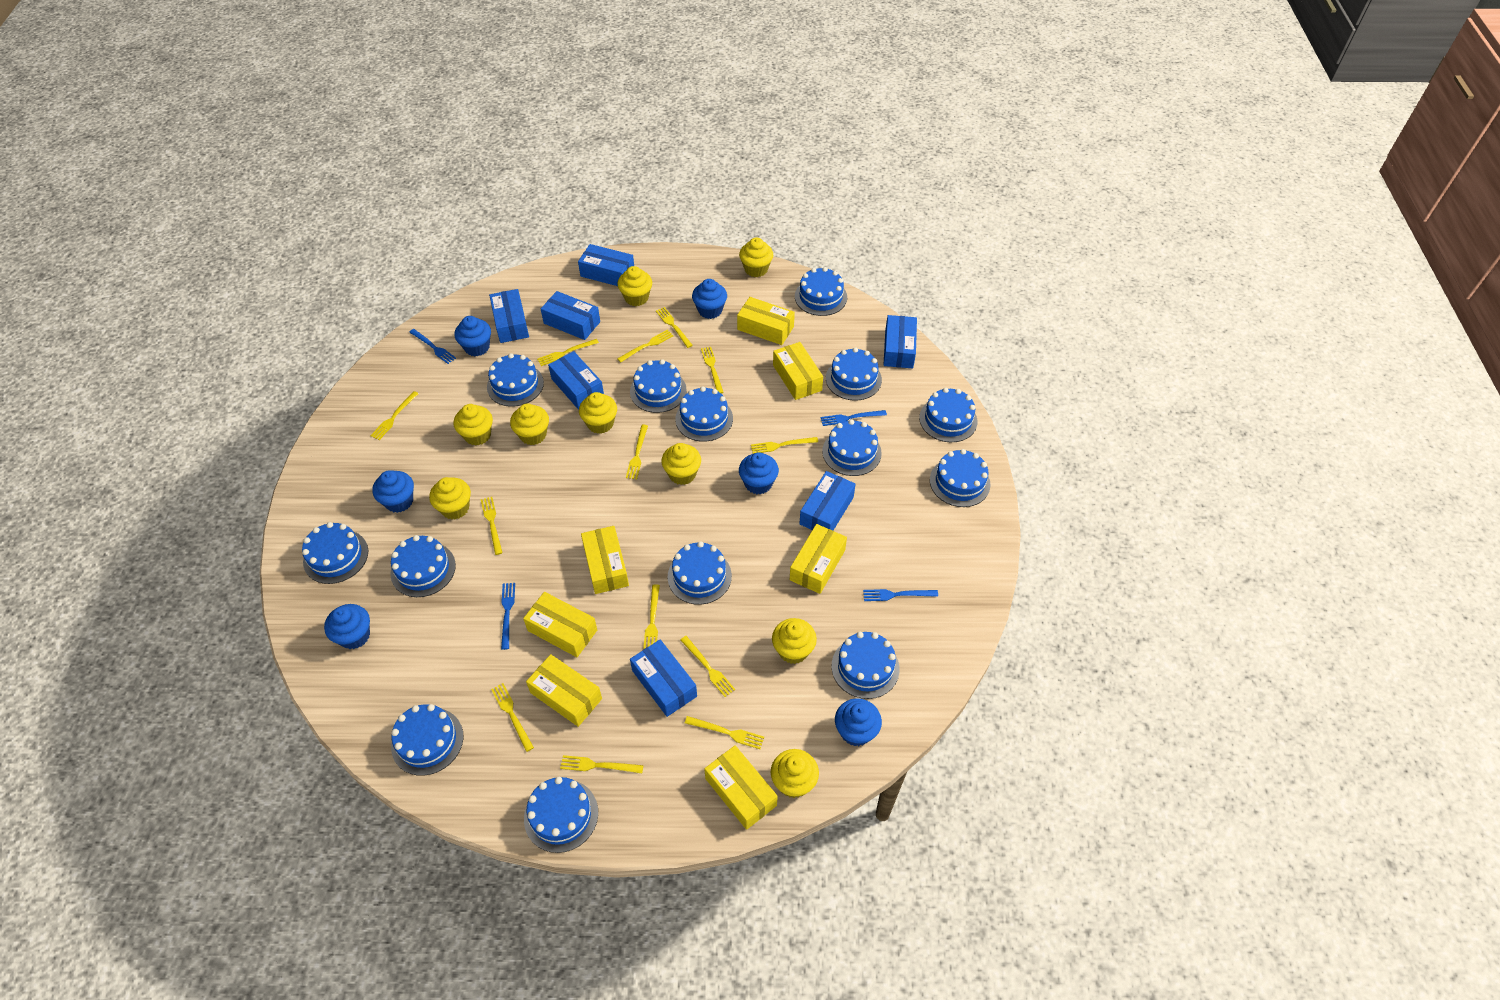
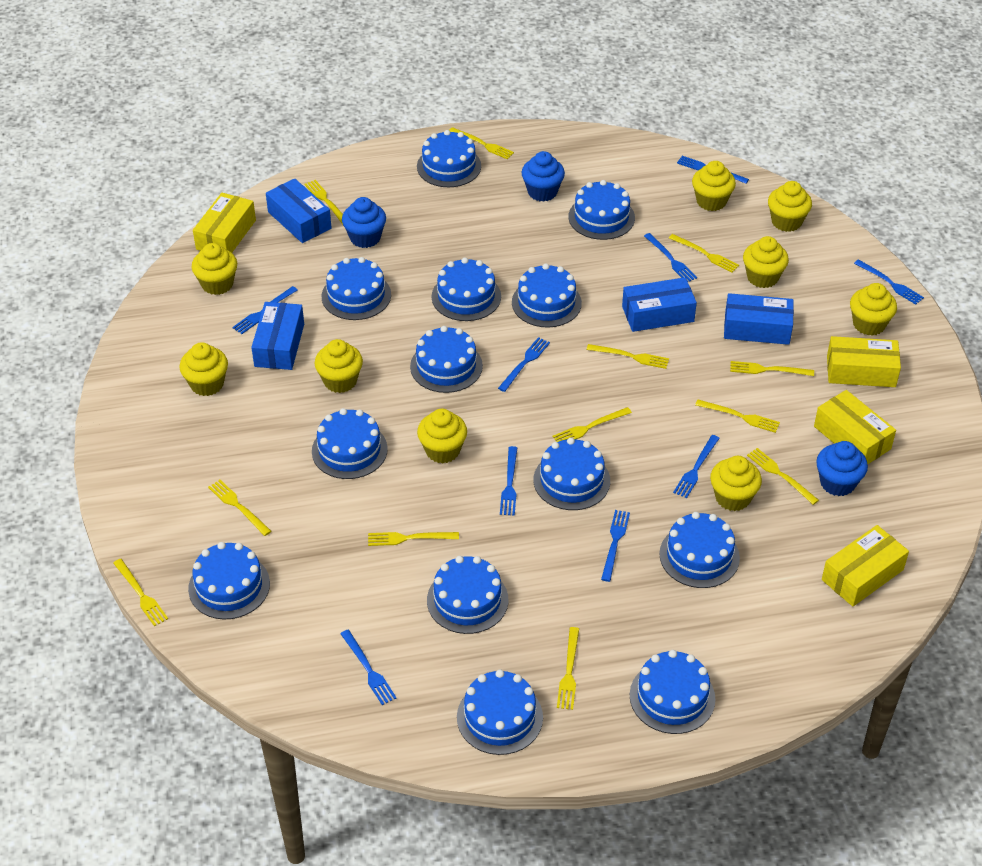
blue box: [489,289,529,343] [541,291,600,340] [548,351,604,410] [578,244,634,286] [630,640,697,717] [799,471,856,530] [883,315,917,368] = 7 -> [251,302,304,370] [266,179,332,243] [622,277,697,332] [724,293,794,345] = 4
blue cake: [302,522,368,584] [390,535,456,597] [391,704,463,776] [487,353,544,407] [524,777,598,853] [630,359,687,413] [667,541,732,605] [675,387,733,442] [795,267,847,316] [822,419,882,476] [826,347,882,401] [832,632,900,699] [919,388,977,442] [930,449,990,507] = 14 -> [188,542,270,620] [312,408,388,479] [322,257,391,320] [410,326,483,393] [417,130,481,187] [427,556,509,634] [432,258,501,321] [457,669,543,755] [512,264,582,328] [534,438,610,510] [568,180,635,240] [630,650,715,734] [659,512,740,588] = 13
blue cupcake: [324,604,370,649] [372,470,414,513] [455,316,491,357] [692,279,727,319] [739,452,779,495] [835,698,882,746] = 6 -> [342,197,386,248] [521,151,565,202] [816,441,868,496] = 3
blue fork: [409,329,456,364] [501,583,515,650] [820,410,887,426] [863,589,938,601] = 4 -> [232,286,298,334] [340,630,397,705] [498,337,550,392] [500,446,517,516] [601,510,630,582] [644,233,697,282] [673,435,720,498] [677,156,749,184] [854,259,924,305] = 9
yellow box: [523,592,597,657] [526,654,602,727] [581,526,629,594] [704,745,778,830] [737,297,795,345] [773,342,823,400] [790,524,847,594] = 7 -> [193,193,256,253] [814,390,896,465] [822,525,909,606] [827,336,901,387] = 4
yellow fork: [370,391,419,440] [481,497,503,555] [491,683,534,752] [537,339,599,366] [560,755,643,773] [617,330,673,363] [626,425,648,479] [643,584,660,650] [656,307,693,348] [680,636,735,697] [685,716,764,749] [701,347,724,394] [751,437,818,454] = 13 -> [113,559,168,626] [208,480,271,536] [305,180,343,225] [368,532,459,546] [449,127,514,159] [553,407,632,442] [557,627,579,710] [587,344,669,369] [669,234,739,272] [695,400,780,433] [730,361,814,376] [747,448,819,505] = 12

